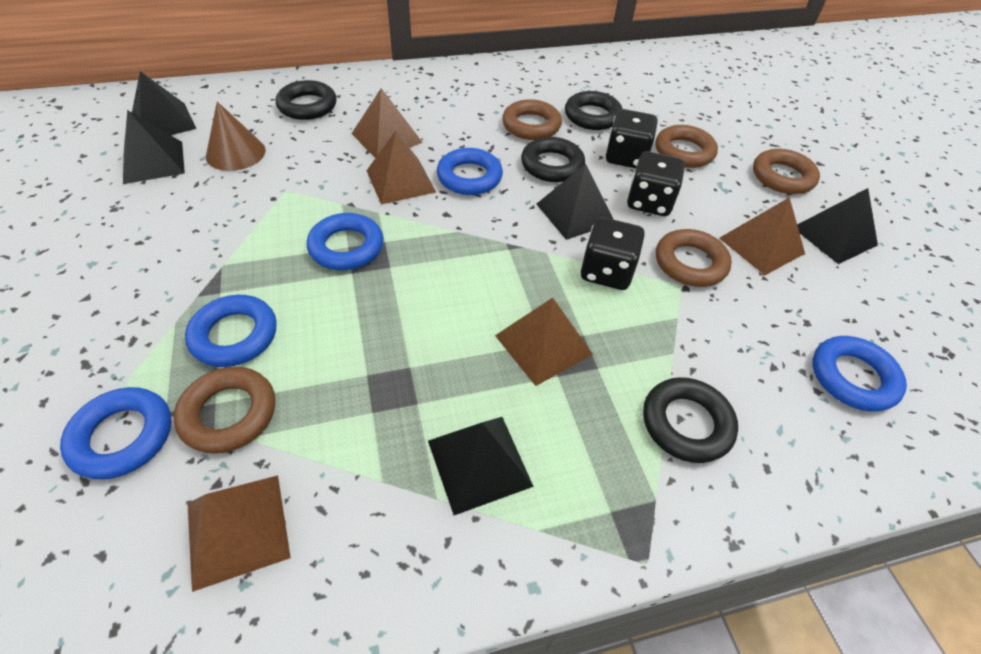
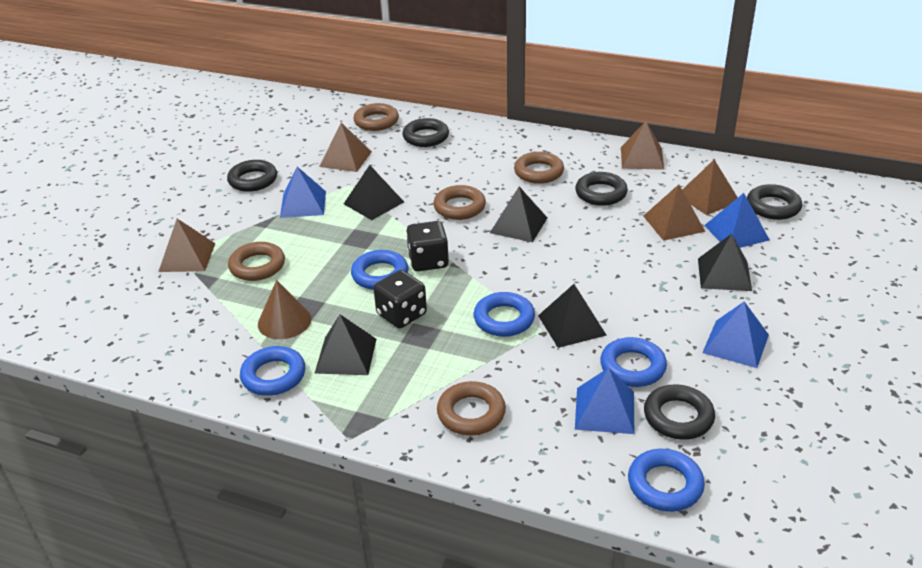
black dice: [581,217,645,290] [606,109,658,168] [627,151,685,216] = 3 -> [373,270,427,328] [406,221,449,271] = 2
black ring: [276,80,337,120] [521,137,585,182] [565,91,623,130] [643,377,738,463] = 4 -> [227,160,277,192] [402,118,449,147] [575,172,628,206] [644,384,715,440] [747,184,802,220] = 5
blue pyramid: none = 0 -> [280,167,326,218] [575,367,634,434] [702,301,769,368] [704,193,770,248] = 4

